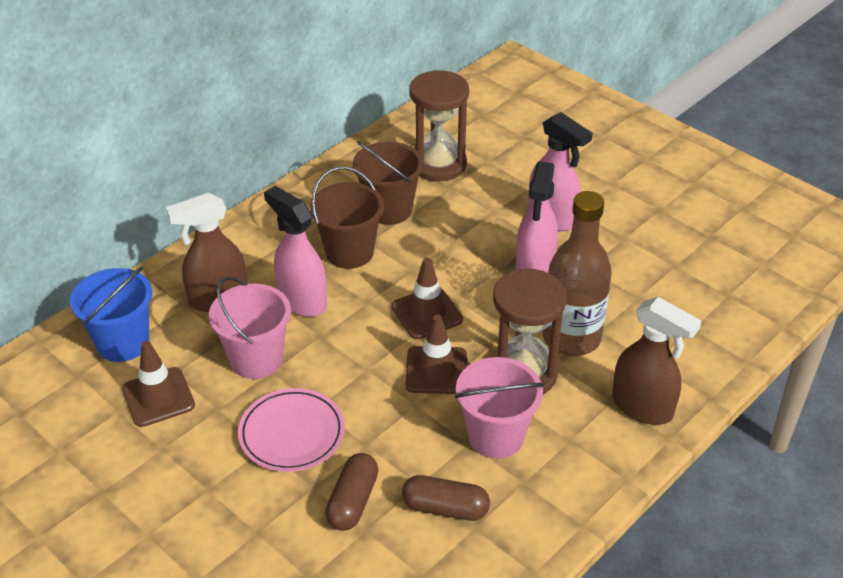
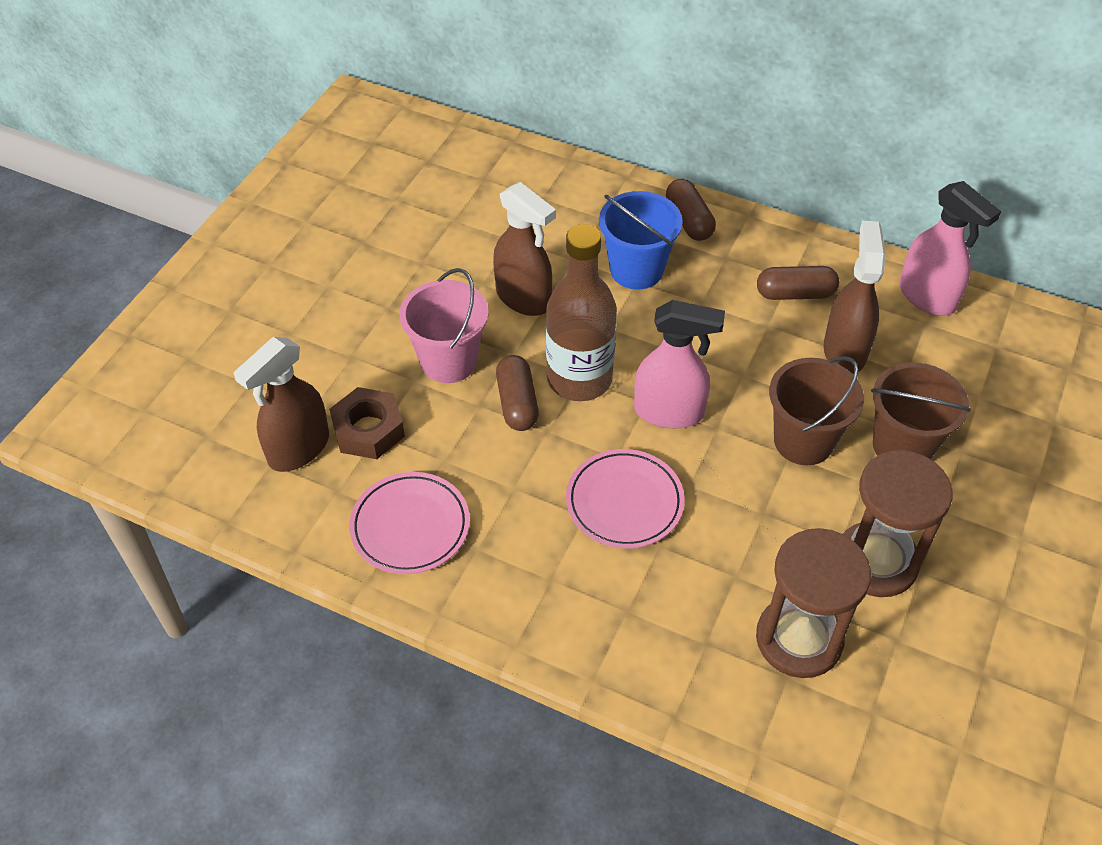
brown capsule: [325,453,379,531] [402,475,490,521] = 2 -> [496,355,539,431] [666,179,716,241] [757,266,839,300] = 3
brown nut: none = 0 -> [329,387,405,459] = 1
brown spray bottle: [166,193,247,312] [612,297,701,425] = 2 -> [234,337,329,472] [493,182,556,316] [824,221,886,374] = 3
brown traffic cone: [122,341,195,427] [391,258,463,339] [406,314,467,394] = 3 -> none = 0
pink bucket: [209,276,291,379] [455,357,544,459] = 2 -> [399,268,489,383] = 1
pink plate: [238,388,345,472] = 1 -> [349,472,470,574] [566,449,685,549] = 2
pink spray bottle: [264,186,327,317] [516,161,558,273] [528,112,593,231] = 3 -> [634,300,725,429] [899,181,1001,316] = 2

